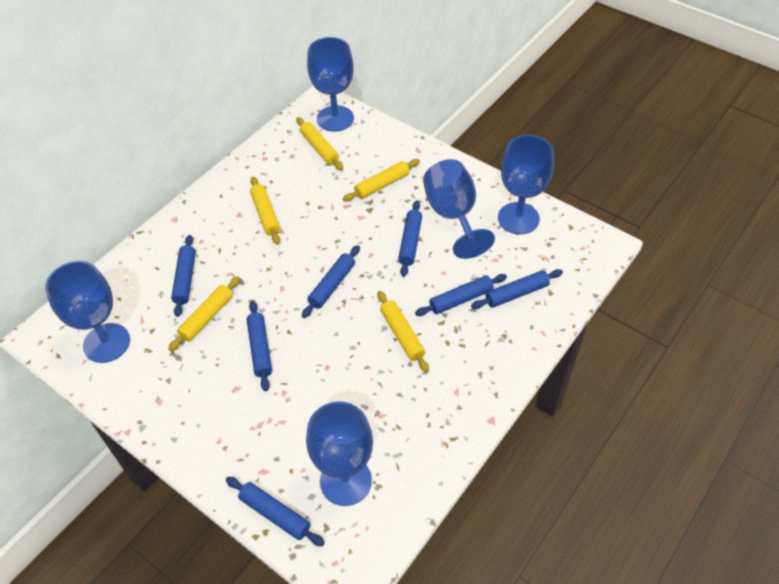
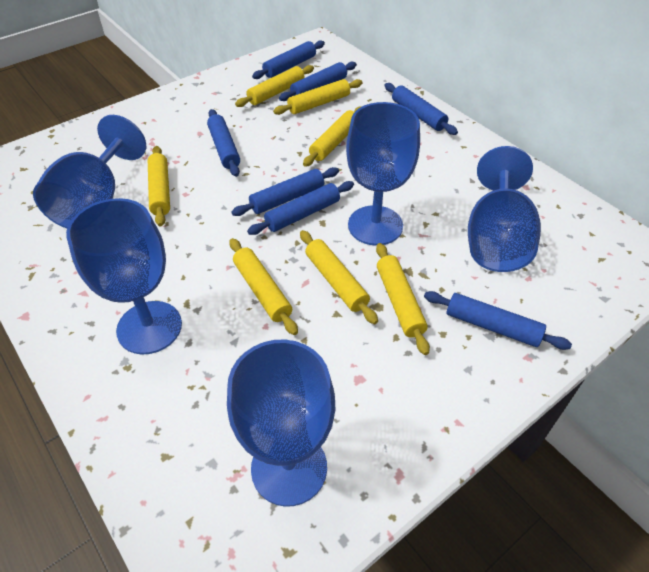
yellow rolling pin: [168,276,240,351] [250,177,280,244] [296,117,343,171] [343,159,420,201] [377,291,429,373] = 5 -> [148,146,170,227] [229,238,298,335] [235,65,314,107] [273,79,363,115] [300,230,378,324] [303,107,360,167] [376,243,430,355] = 7

